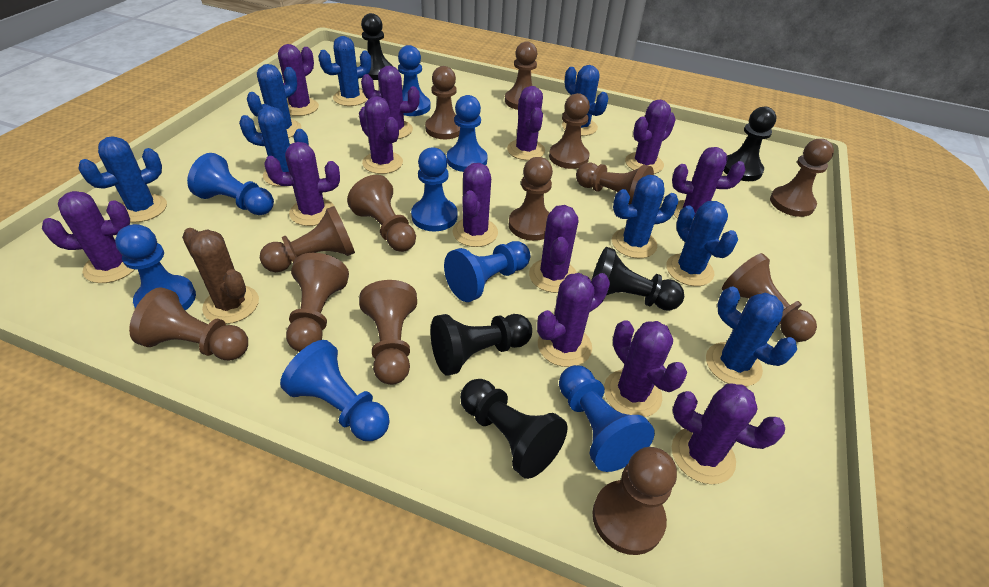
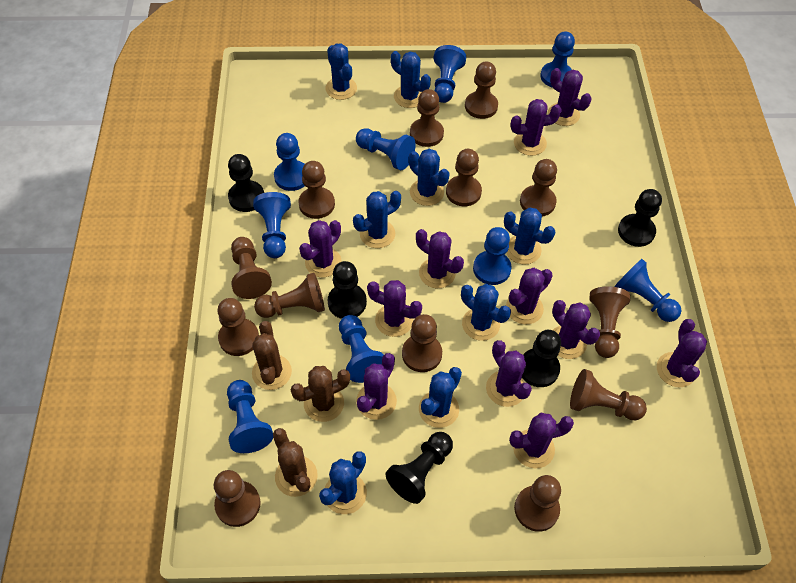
blue pawn: [115,224,196,311] [187,153,274,215] [280,340,390,441] [398,45,431,116] [411,147,458,231] [444,241,530,302] [447,95,488,172] [559,365,655,472] = 8 -> [227,380,273,453] [253,192,291,258] [274,133,305,191] [339,315,384,383] [356,128,416,170] [434,45,466,103] [473,227,512,285] [540,31,575,88] [614,259,682,322] = 9
brown cactus: [182,228,259,324] = 1 -> [252,321,292,390] [273,428,318,497] [291,366,350,422] = 3
purple cactus: [42,191,135,283] [264,142,340,226] [278,44,319,116] [359,96,403,174] [361,66,420,139] [453,163,498,247] [507,86,545,160] [529,205,578,293] [537,273,610,367] [604,320,687,417] [625,100,676,174] [672,147,746,219] [672,383,785,484] = 13 -> [299,220,342,277] [356,353,397,420] [367,280,422,337] [416,229,464,288] [486,340,532,407] [506,268,553,324] [509,413,574,468] [510,99,562,156] [548,68,591,126] [552,300,600,359] [657,319,707,387] = 11

